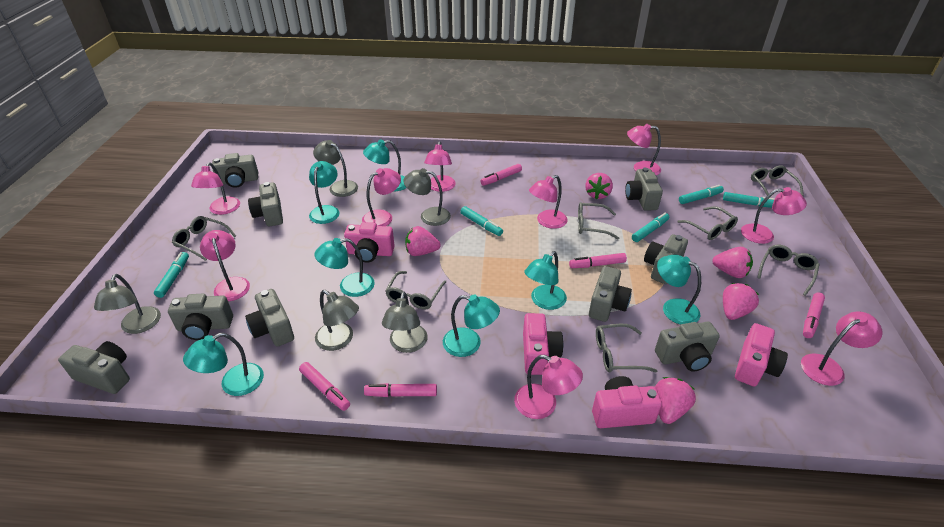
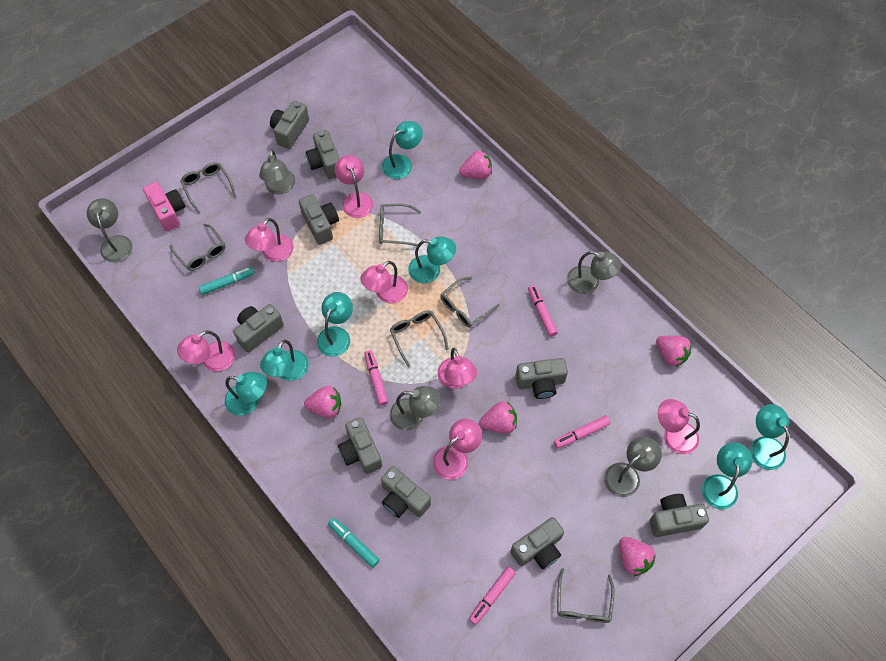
grey glasses: [172,216,236,261] [385,271,446,310] [578,202,619,239] [596,324,657,373] [677,206,738,240] [751,165,804,196] [757,245,820,296] = 7 -> [170,224,225,271] [180,162,236,214] [379,204,421,246] [390,311,449,367] [440,277,500,327] [557,568,615,623] = 6
pink camera: [344,222,395,263] [523,313,563,375] [592,376,662,428] [735,323,788,386] = 4 -> [143,182,185,231] = 1
pink lamp: [191,163,240,215] [200,230,250,301] [362,168,401,226] [424,141,456,192] [514,355,583,419] [529,175,568,229] [627,124,661,175] [741,187,807,244] [801,311,883,386] = 9 -> [177,331,235,372] [245,218,293,262] [335,155,373,218] [360,261,408,304] [433,419,482,480] [437,348,477,389] [658,399,700,454] = 7
pink marker: [299,362,350,411] [364,383,437,397] [480,164,522,186] [569,253,627,268] [803,292,825,338] = 5 -> [364,350,388,406] [469,567,516,625] [528,285,558,337] [554,416,610,449] = 4
turquoise marker: [154,252,189,298] [460,206,503,236] [632,213,669,242] [679,185,724,204] [723,192,775,208] = 5 -> [199,267,255,295] [328,518,380,567] = 2

